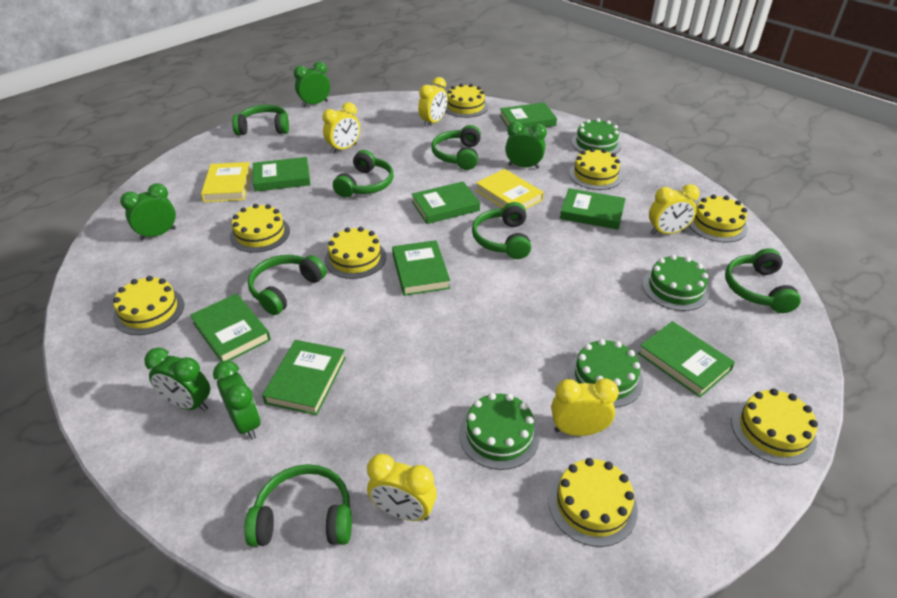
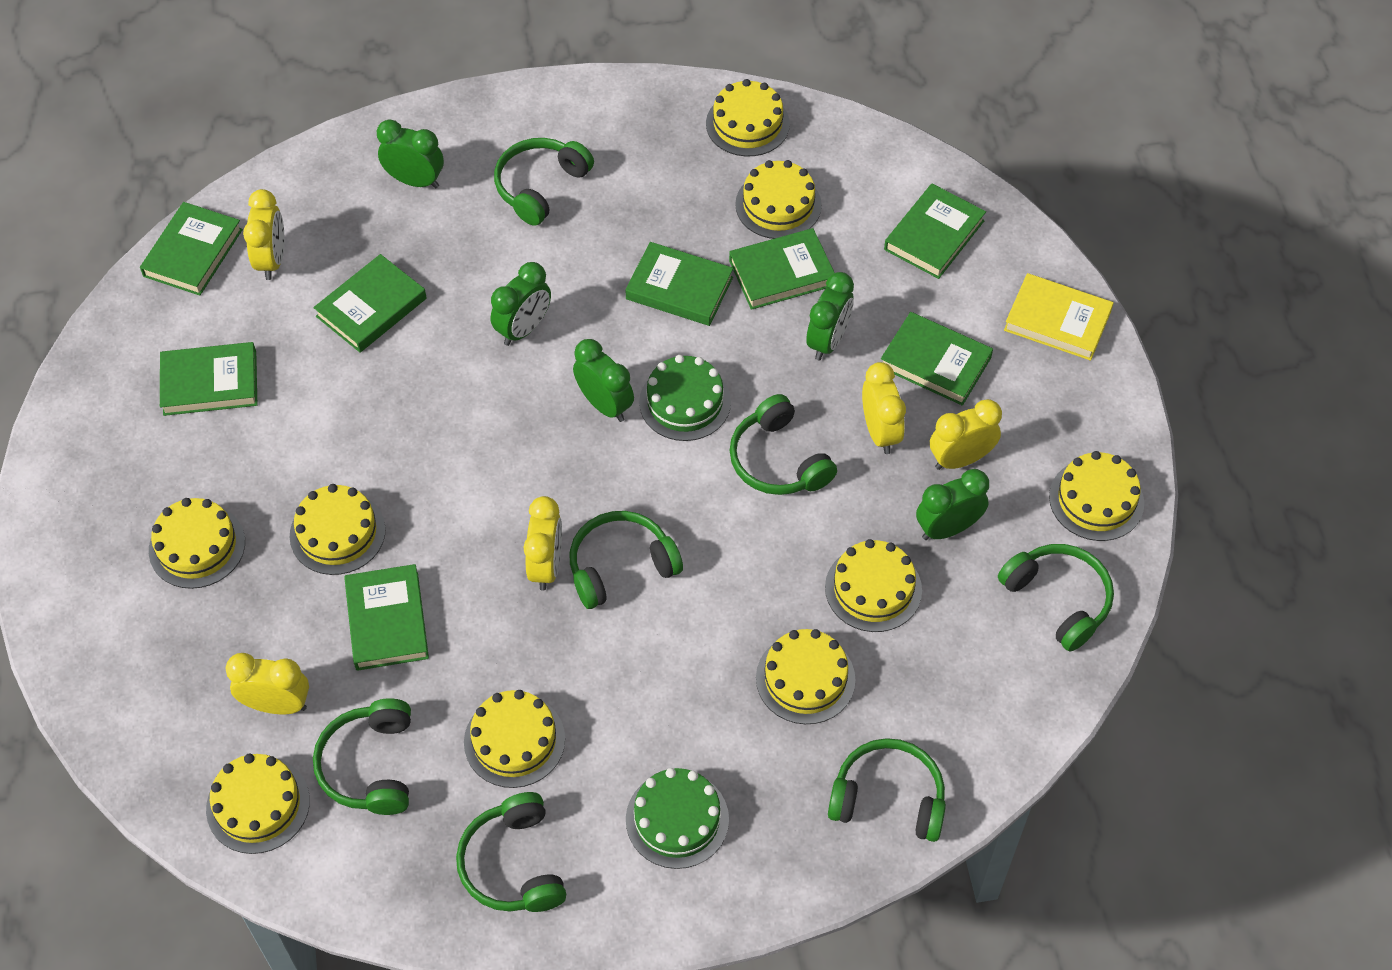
green cake: [459,393,540,470] [568,339,643,408] [572,118,622,154] [643,255,709,311] = 4 -> [626,768,729,869] [639,355,731,441] = 2
yellow book: [201,162,251,202] [475,169,544,209] = 2 -> [1004,273,1114,361] = 1
yellow cake: [113,276,184,335] [230,204,290,253] [325,227,386,279] [445,84,488,118] [548,458,638,547] [569,148,622,190] [689,194,748,242] [731,388,818,466] = 8 -> [149,498,245,589] [206,754,310,854] [290,484,386,575] [464,690,565,788] [706,79,790,156] [735,160,822,239] [756,629,855,724] [825,539,922,632] [1049,451,1144,541] = 9

